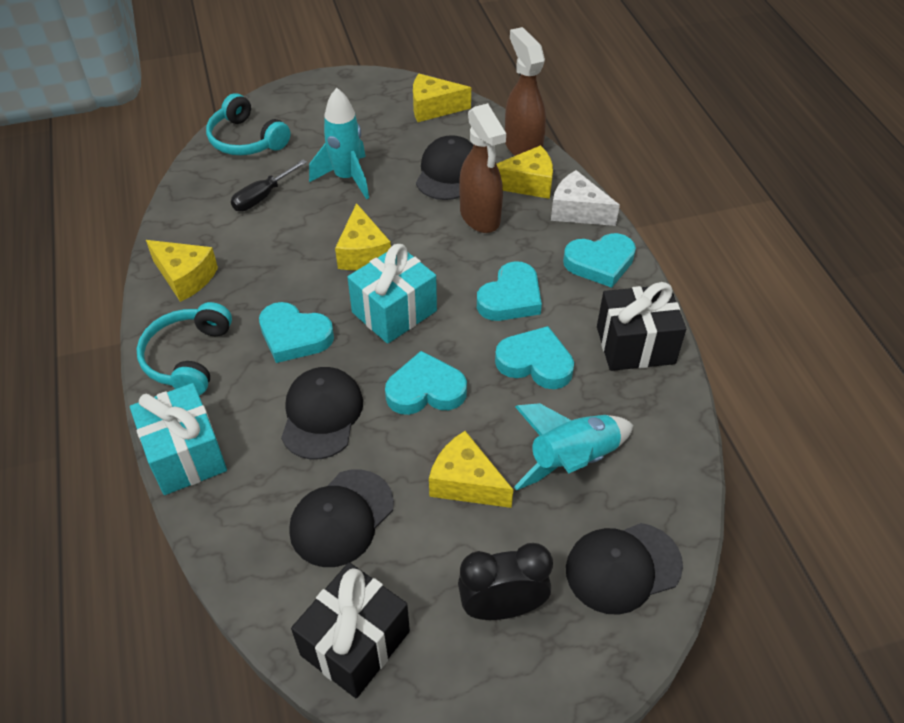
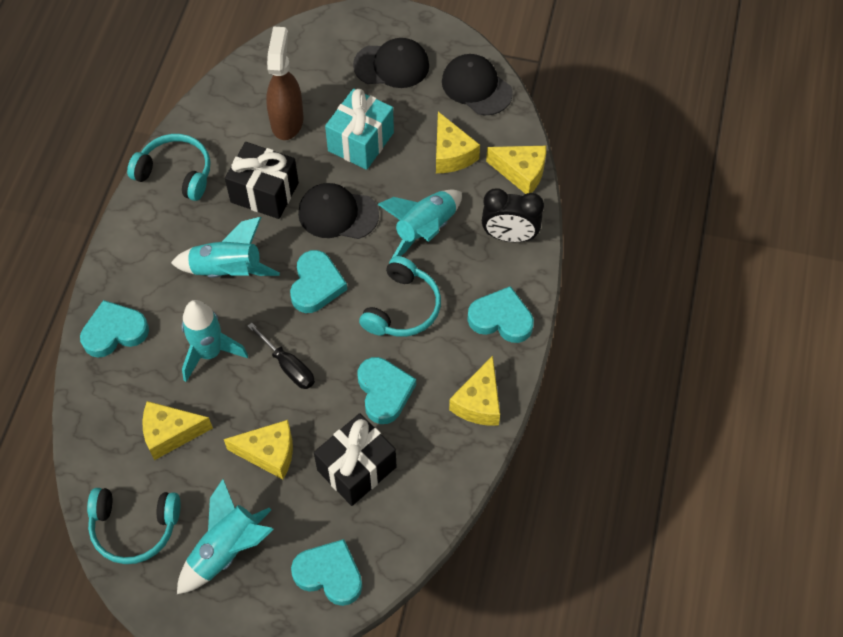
black cap: [281,367,363,460] [289,469,394,567] [416,135,473,200] [566,523,683,615] = 4 -> [298,183,379,239] [353,38,429,88] [442,54,513,115] = 3
brown spray bottle: [459,103,506,233] [505,27,546,156] = 2 -> [266,27,304,140] = 1
turquoise gift: [130,383,227,495] [347,244,437,344] = 2 -> [325,89,394,170] = 1
turquoise headphones: [137,302,232,395] [206,93,291,155] = 2 -> [87,488,180,564] [127,134,210,201] [359,256,441,337] = 3
turquoise rocket: [309,88,369,199] [514,403,633,490] = 2 -> [171,217,280,278] [177,479,274,594] [182,300,248,382] [377,190,462,259] = 4
white cheese: [551,170,620,226] = 1 -> none = 0

